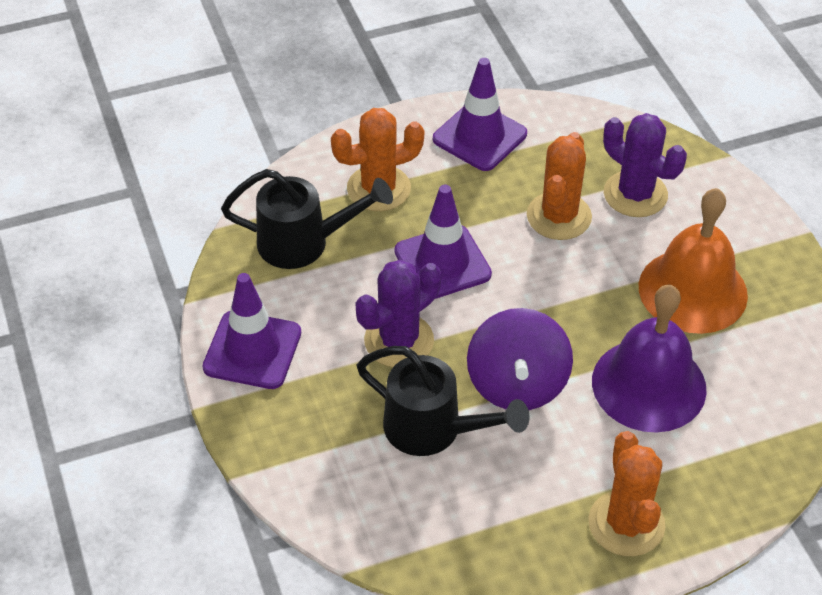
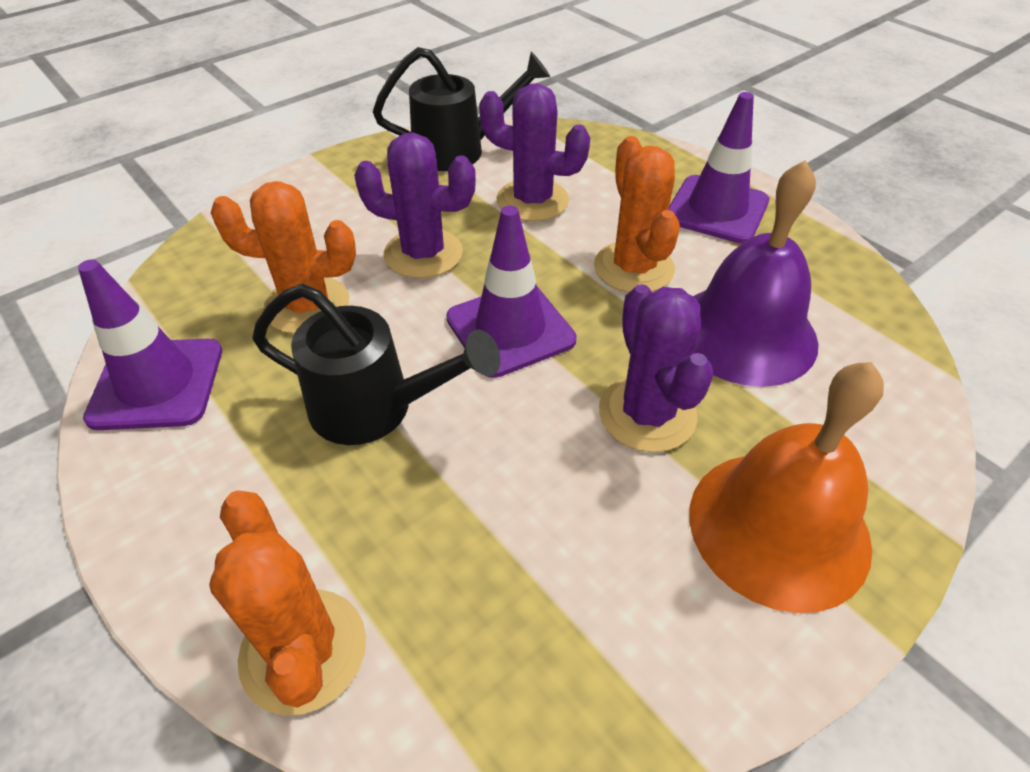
purple cactus: [355,260,441,367] [603,113,687,217] = 2 -> [354,133,476,278] [479,83,590,221] [599,284,713,452] = 3
purple spinning top: [467,308,573,410] = 1 -> none = 0

